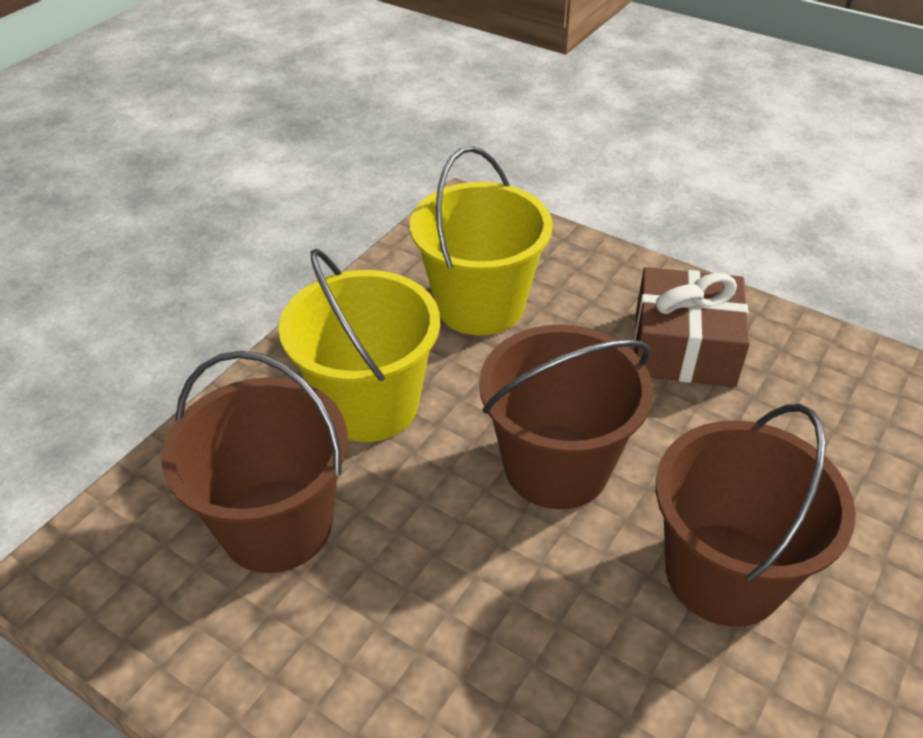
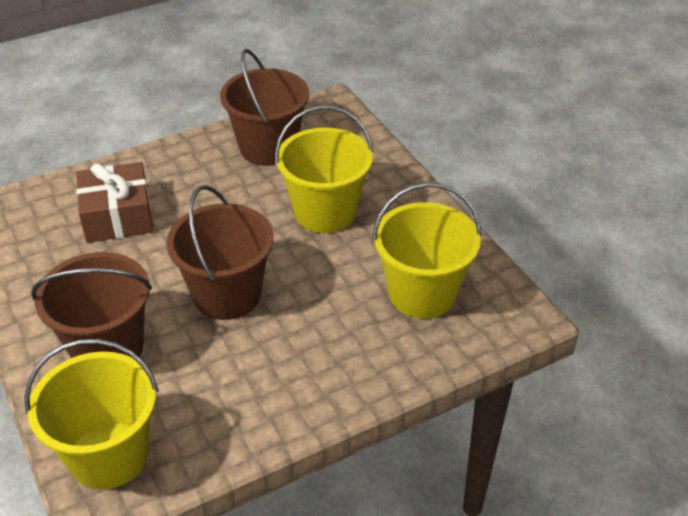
yellow bucket: [279,249,440,442] [410,146,553,335] = 2 -> [24,339,158,490] [275,106,373,233] [372,182,482,319] = 3

